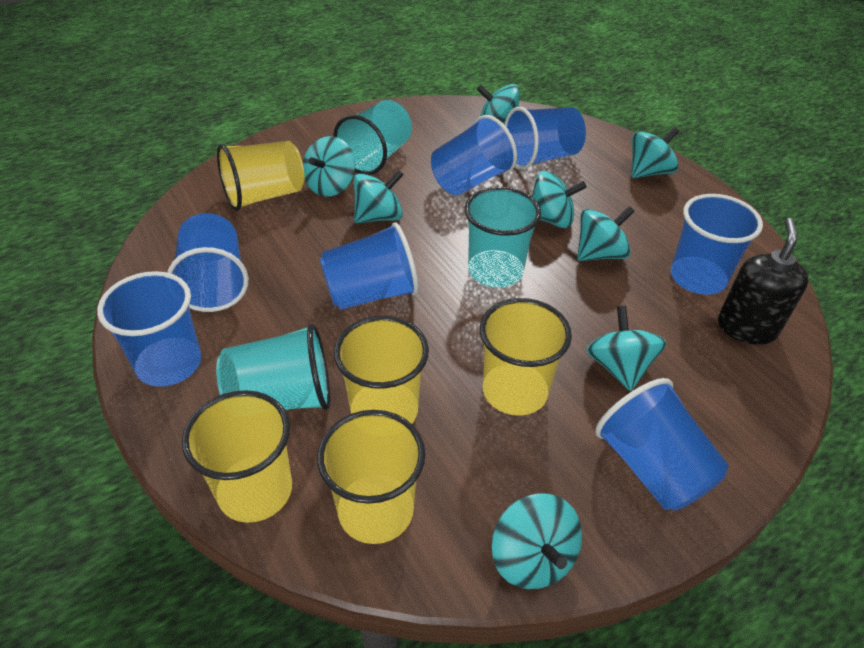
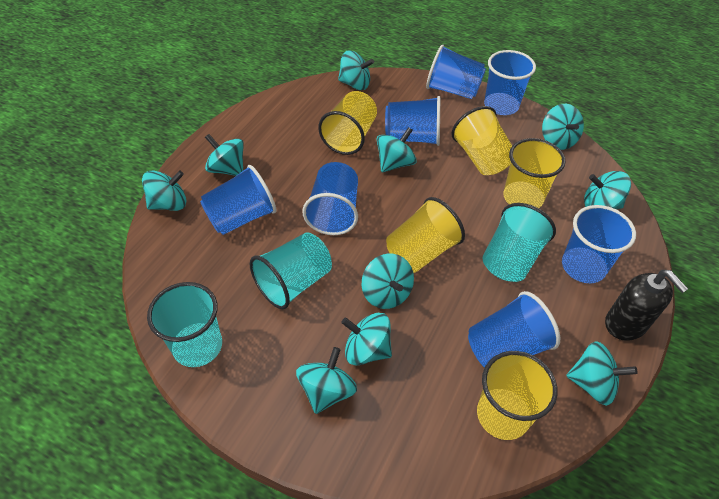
turquoise spinning top: [303,136,355,197] [354,170,404,223] [477,84,519,124] [492,494,582,589] [532,171,587,228] [577,206,635,261] [586,305,667,391] [632,127,679,178] = 8 -> [142,171,186,211] [205,134,244,176] [296,347,357,414] [338,50,374,90] [341,313,392,365] [362,254,414,309] [377,127,417,172] [542,104,584,150] [566,341,638,406] [584,171,631,209] = 10

